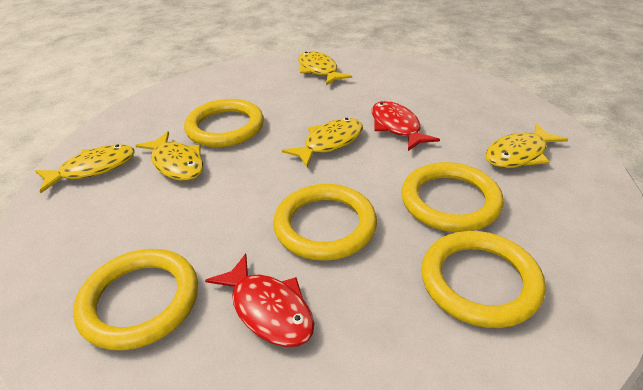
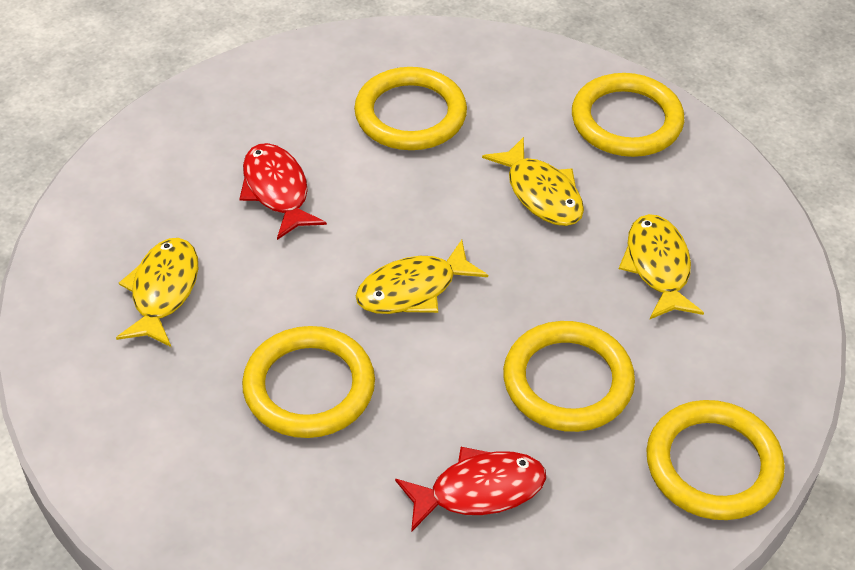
yellow fish: [35,144,135,193] [135,131,204,181] [282,118,363,167] [298,51,352,85] [485,123,568,168] = 5 -> [116,238,198,347] [356,240,488,314] [482,137,584,226] [619,214,704,319] = 4

